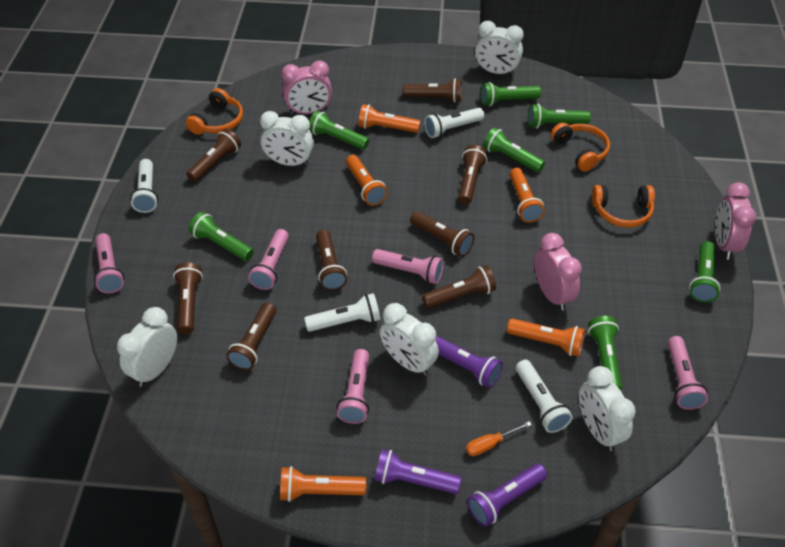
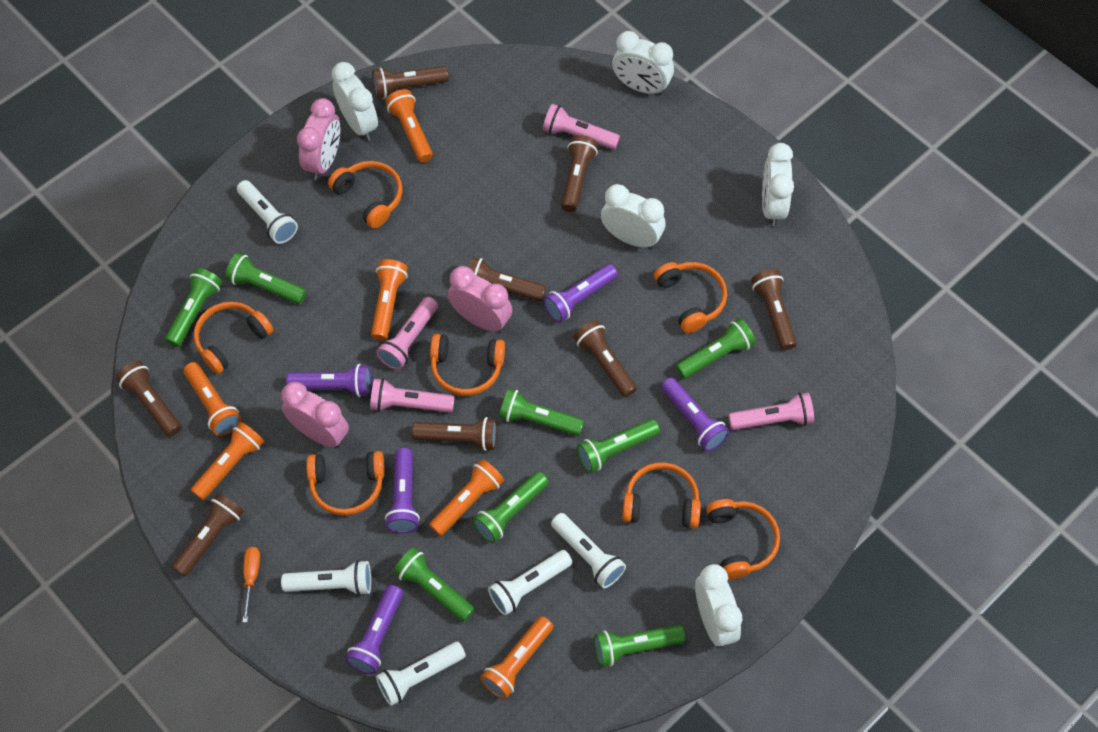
green flashlight: [188,212,254,261] [309,110,369,150] [481,82,541,106] [483,127,545,172] [528,104,591,128] [588,316,622,391] [689,241,720,303] = 7 -> [165,268,222,347] [225,253,306,304] [393,548,475,622] [473,471,549,543] [499,389,584,436] [577,419,660,473] [594,625,685,667] [676,318,756,379] = 8
orange flashlight: [280,466,366,502] [346,155,388,206] [358,104,421,133] [507,318,585,357] [510,168,545,223] = 5 -> [183,362,242,436] [191,422,264,500] [371,259,408,341] [385,89,433,162] [429,459,504,536] [480,616,553,699] = 6
orange headphones: [186,88,243,135] [551,123,610,171] [592,185,655,228] = 3 -> [194,302,273,374] [307,451,385,516] [328,161,402,228] [430,334,505,396] [622,462,701,529] [654,262,727,333] [706,499,780,579] = 7
pink flashlight: [94,233,124,293] [248,229,289,290] [337,349,369,424] [372,249,444,284] [668,336,708,410] = 5 -> [370,378,455,413] [376,297,438,370] [543,104,620,150] [728,393,814,430] = 4
purple flashlight: [374,449,462,494] [436,335,503,388] [467,464,547,527] = 3 -> [286,364,371,397] [345,585,403,674] [385,448,420,533] [543,264,618,323] [661,377,729,451] = 5
white flashlight: [130,159,158,213] [304,293,380,332] [424,108,484,138] [516,360,573,433] = 4 -> [237,180,298,244] [281,560,371,596] [376,642,466,706] [488,550,572,615] [551,513,626,588] = 5

